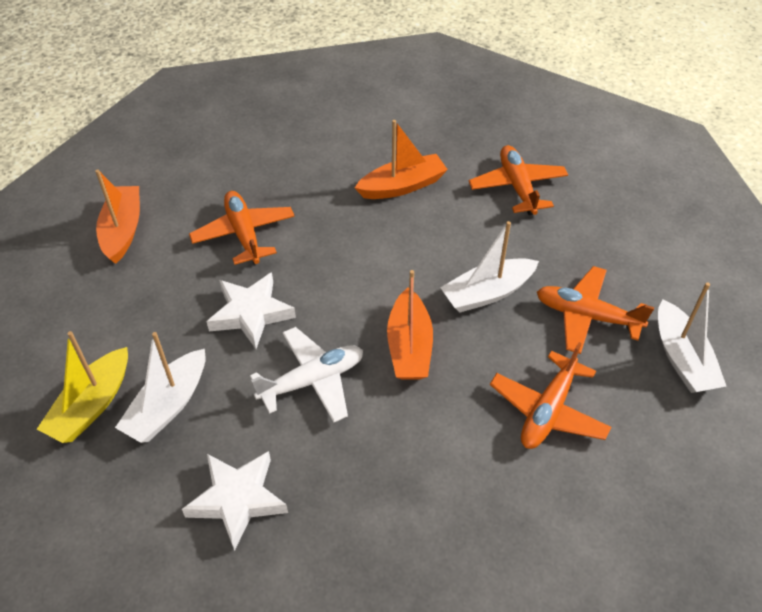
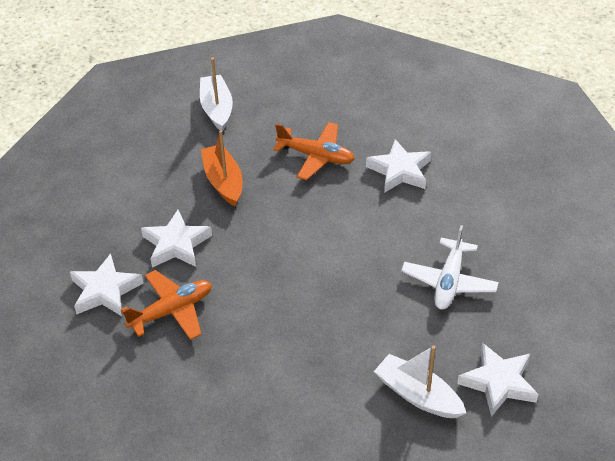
orange boat: [95,169,140,264] [354,120,448,199] [387,270,433,380] = 3 -> [201,130,242,206] = 1
orange plane: [189,191,295,265] [469,145,568,215] [490,342,611,449] [537,266,654,354] = 4 -> [121,270,211,340] [273,122,355,180] = 2
white boat: [115,332,206,443] [440,221,539,313] [658,282,726,393] = 3 -> [200,58,233,132] [374,346,466,418] = 2
white star: [182,451,288,551] [206,272,296,349] = 2 -> [70,254,143,316] [141,210,212,267] [366,139,431,193] [457,343,539,417] = 4
yellow boat: [37,331,128,443] = 1 -> none = 0

